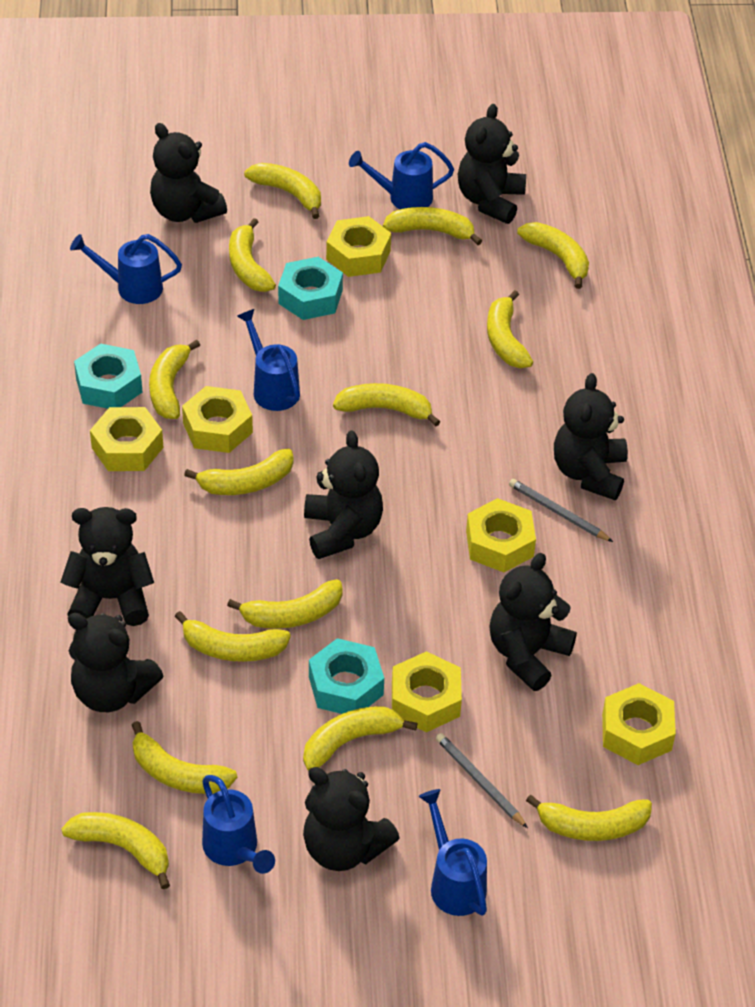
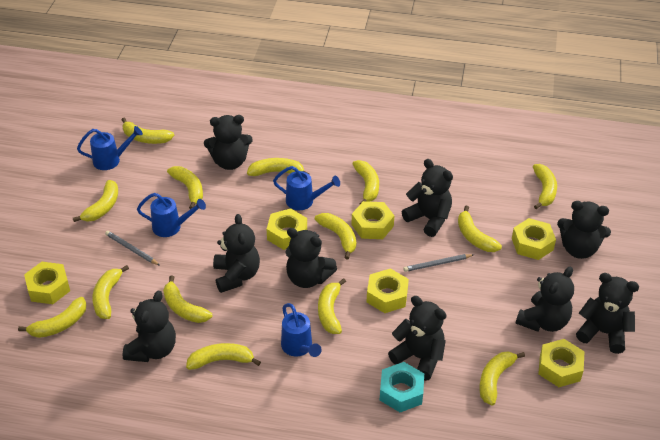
black teddy bear: [61,507,154,626] [68,613,163,712] [150,123,227,223] [303,767,400,871] [304,430,383,559] [458,104,526,224] [489,553,577,691] [554,373,628,500] = 8 -> [123,291,176,362] [204,115,253,170] [213,214,260,293] [285,228,337,288] [388,296,446,381] [402,159,453,237] [516,266,574,332] [557,201,611,259] [576,273,639,354] = 9
blue watering can: [70,234,182,304] [202,775,275,874] [237,309,300,411] [349,142,454,209] [418,789,487,916] = 5 -> [77,126,143,170] [137,193,206,237] [273,166,340,210] [281,303,322,357] = 4
turquoise nut: [74,344,143,409] [278,257,343,320] [309,638,384,714] = 3 -> [380,362,424,412] = 1

